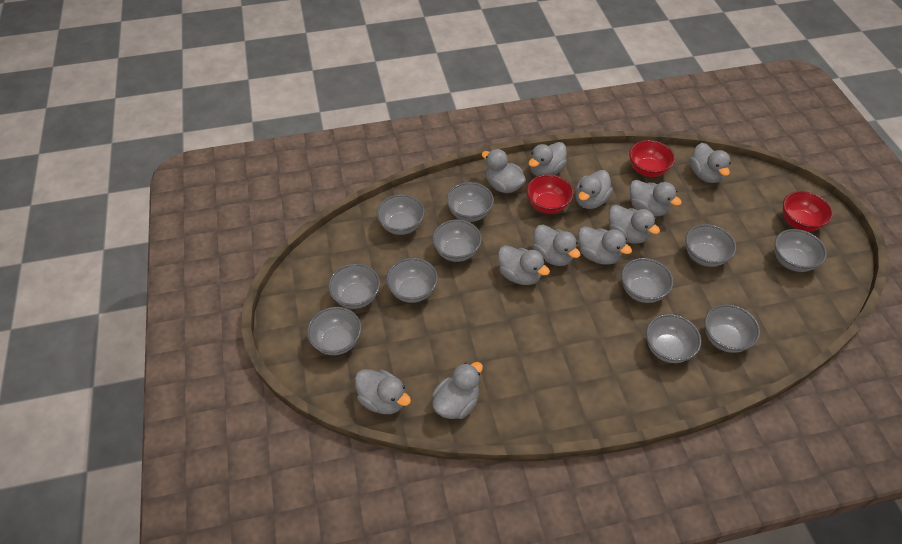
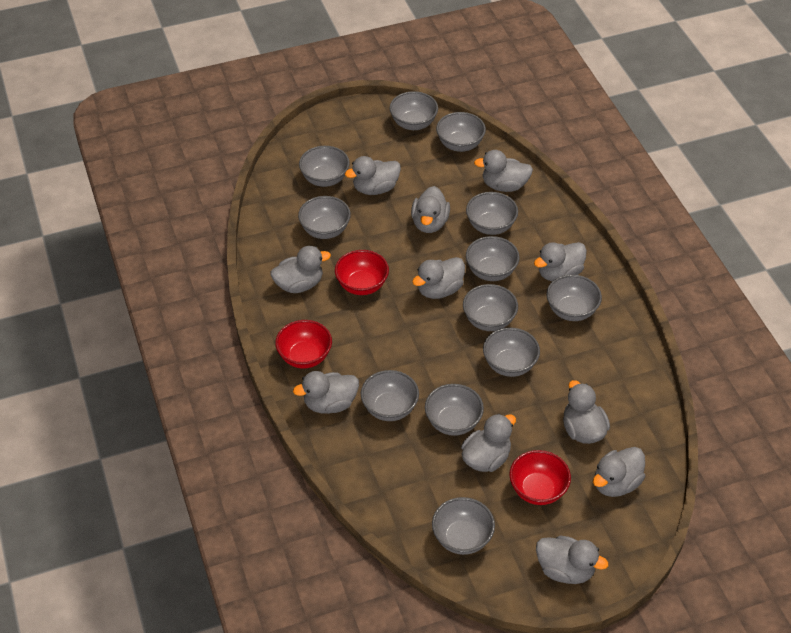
grey bowl: [307,307,361,355] [328,263,380,309] [377,194,425,235] [386,258,438,303] [432,219,482,262] [446,182,494,222] [621,258,673,303] [646,314,701,363] [685,224,736,267] [704,304,760,353] [774,229,827,272] = 11 -> [298,196,351,239] [299,146,350,187] [361,370,419,421] [390,91,438,130] [425,384,484,436] [432,497,495,555] [436,112,486,152] [463,284,518,331] [466,192,518,235] [466,236,520,281] [483,328,540,377] [546,275,602,321] = 12

